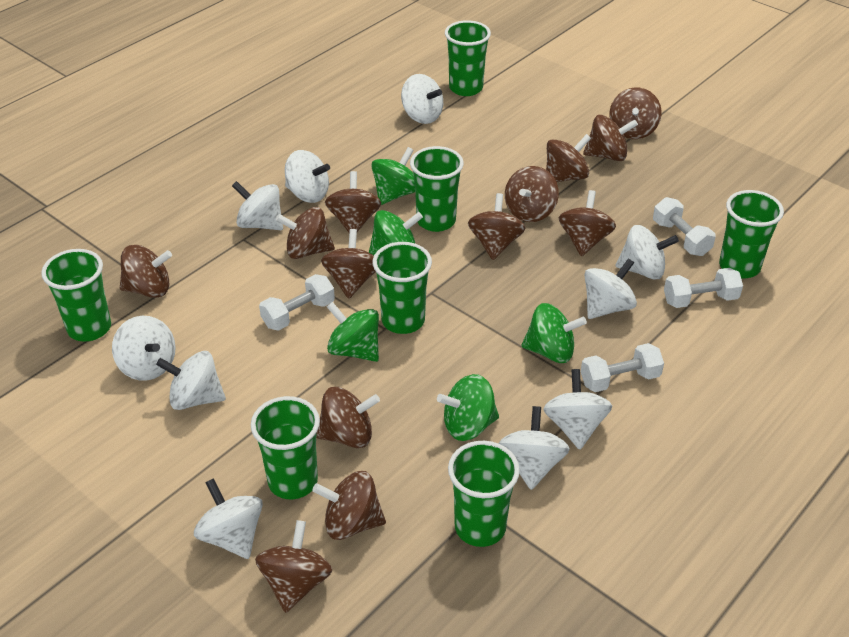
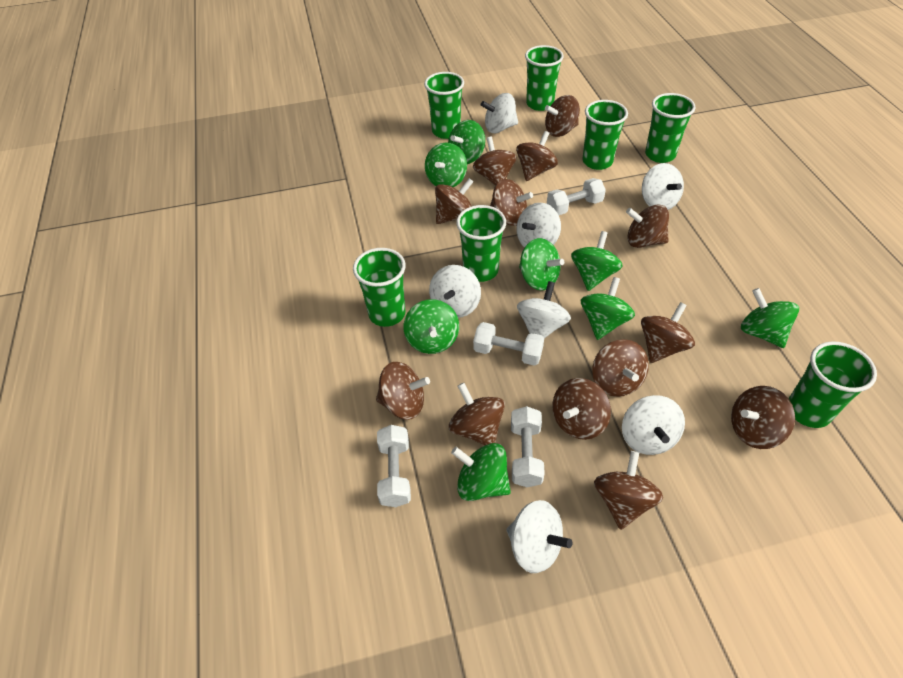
green spinning top: [327,302,379,362] [369,210,423,255] [371,147,415,205] [437,374,499,441] [522,303,587,363] = 5 -> [404,299,459,354] [425,142,467,187] [448,120,485,164] [451,443,511,501] [519,238,564,290] [571,231,623,291] [581,277,635,340] [741,288,799,348] = 8
white spinning top: [112,316,176,381] [156,351,226,410] [194,478,263,559] [232,181,283,230] [285,150,330,203] [401,74,443,124] [499,406,570,490] [543,369,612,450] [585,258,637,319] [616,225,679,280] = 10 -> [429,265,481,318] [481,93,518,133] [507,500,572,573] [516,203,561,248] [517,281,571,338] [622,395,685,455] [642,163,684,210] = 7

